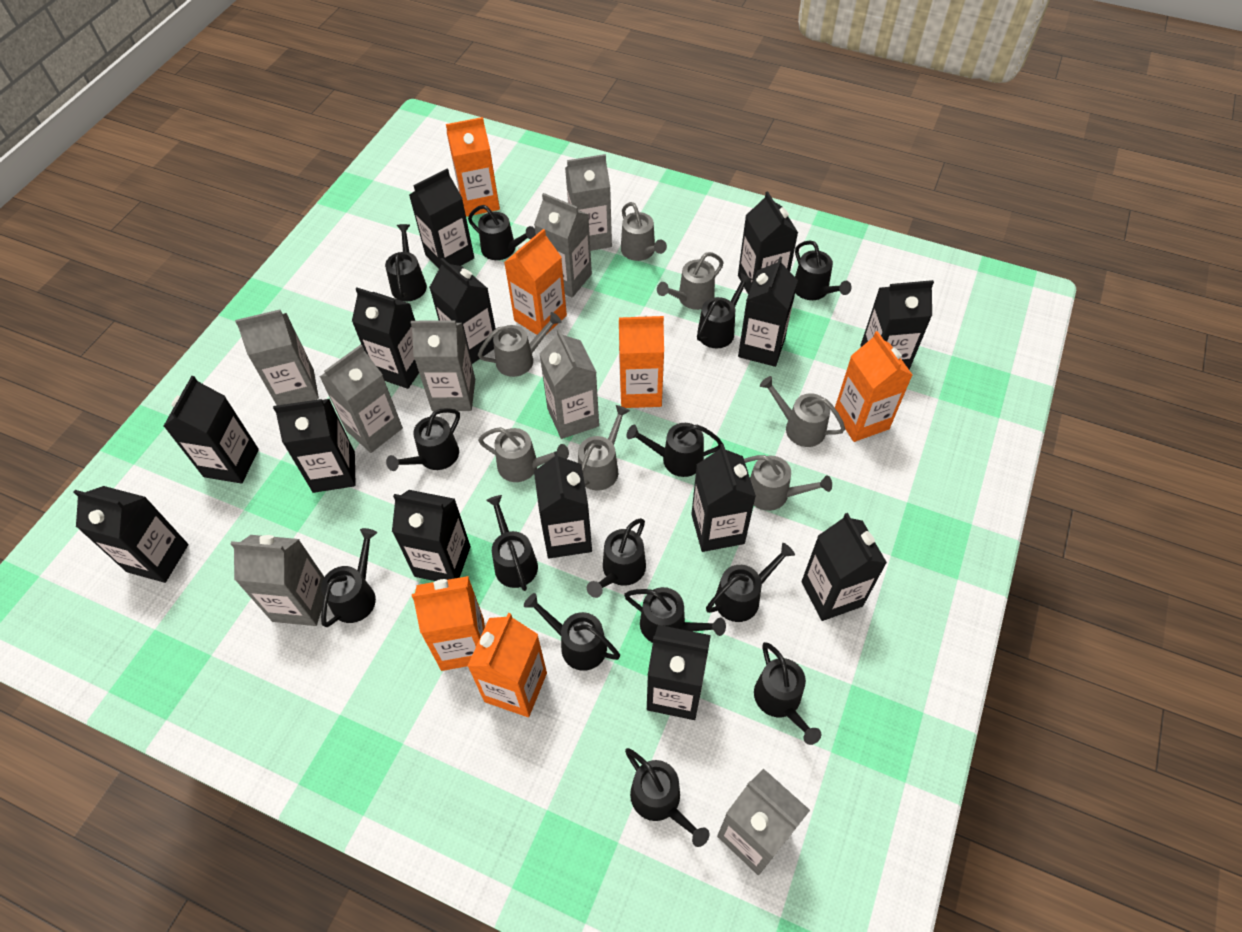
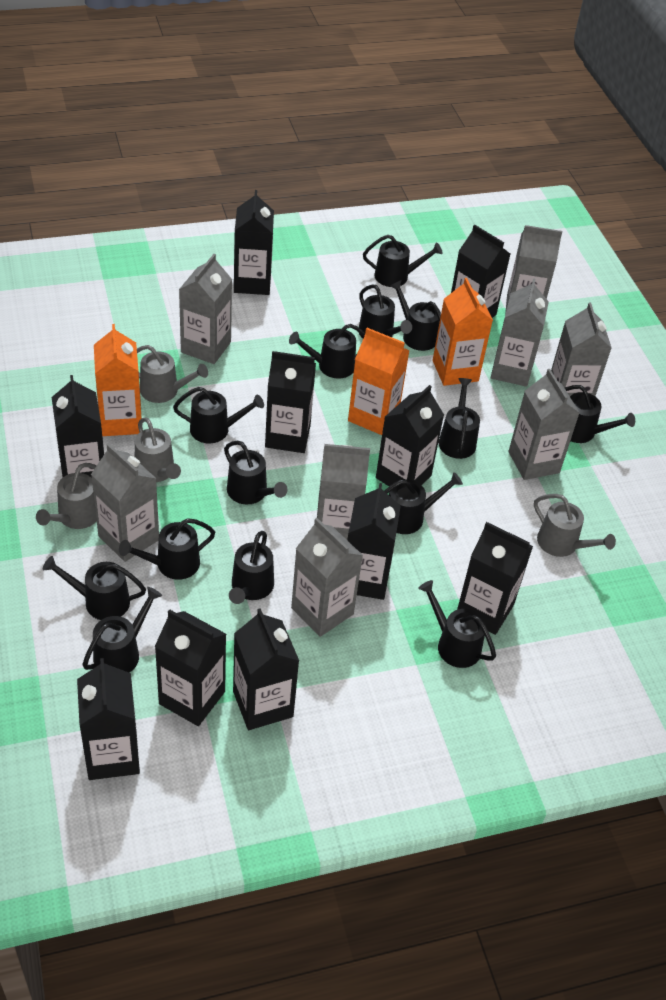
black carton: [74,486,188,583] [164,376,259,483] [273,399,356,493] [352,288,419,389] [392,490,471,581] [409,169,474,269] [429,258,496,364] [534,451,592,558] [647,625,711,720] [691,444,756,552] [738,191,798,294] [738,257,798,367] [801,513,887,621] [860,280,934,370] = 14 -> [51,375,104,478] [77,658,140,780] [155,609,226,726] [233,608,299,730] [234,190,274,295] [265,351,316,453] [347,483,401,600] [376,385,444,486] [451,225,510,318] [457,522,533,635] = 10
grey watering can: [478,312,561,377] [478,427,569,482] [578,405,630,491] [621,202,667,261] [657,252,723,310] [744,455,832,511] [760,376,845,447] = 7 -> [36,463,97,529] [135,417,181,482] [137,345,208,403] [534,494,616,557] = 4
orange carton: [412,576,485,671] [446,117,500,217] [468,613,547,717] [504,229,567,335] [619,315,664,408] [835,331,913,442] = 6 -> [94,324,142,436] [348,328,410,435] [433,278,493,386] = 3

